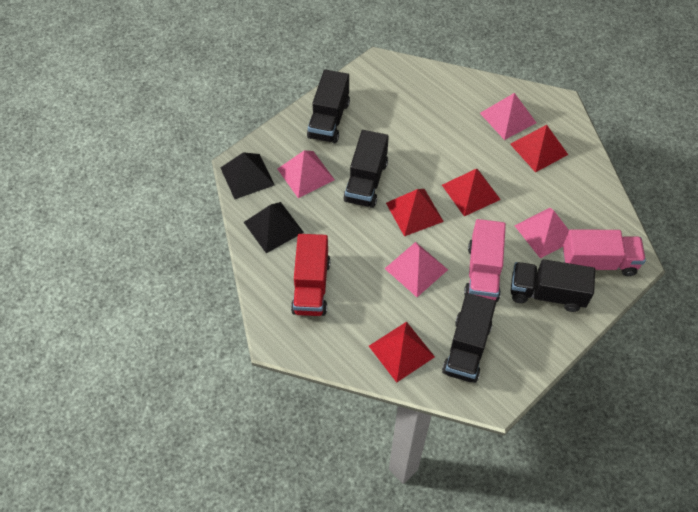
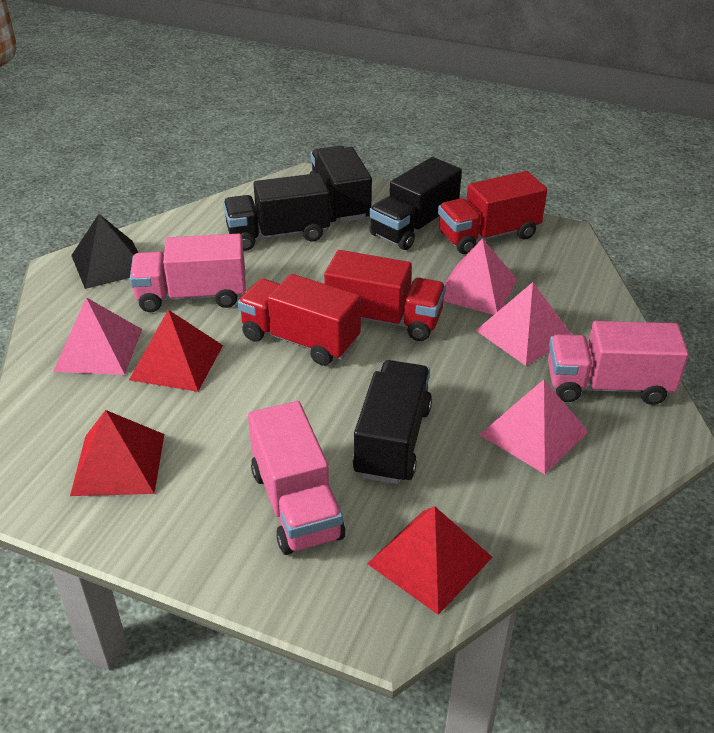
black pyramid: [220,152,274,199] [244,202,304,253] = 2 -> [71,214,138,289] = 1
pink truck: [464,219,506,302] [563,229,646,276] = 2 -> [130,234,246,312] [248,401,345,555] [548,321,689,405] = 3
red pyramid: [369,322,435,383] [386,189,444,236] [442,169,501,216] [510,125,568,173] = 4 -> [70,410,164,496] [129,310,223,392] [367,506,492,615] = 3
red truck: [291,234,330,316] = 1 -> [238,274,361,366] [324,250,446,341] [438,171,547,254] = 3

